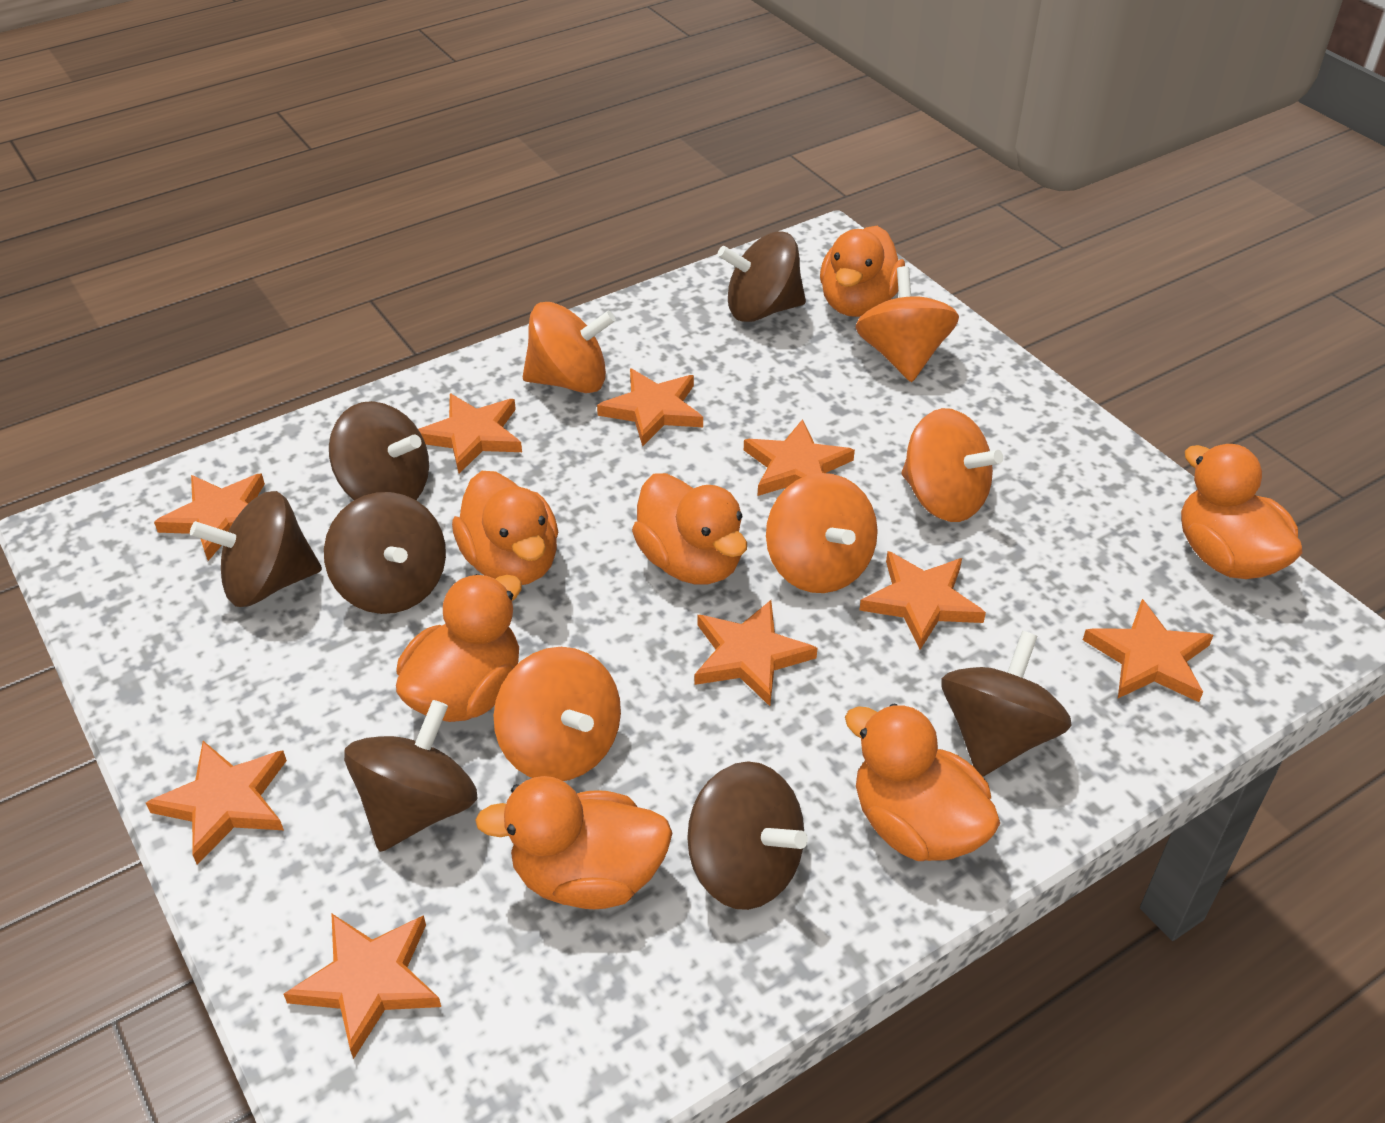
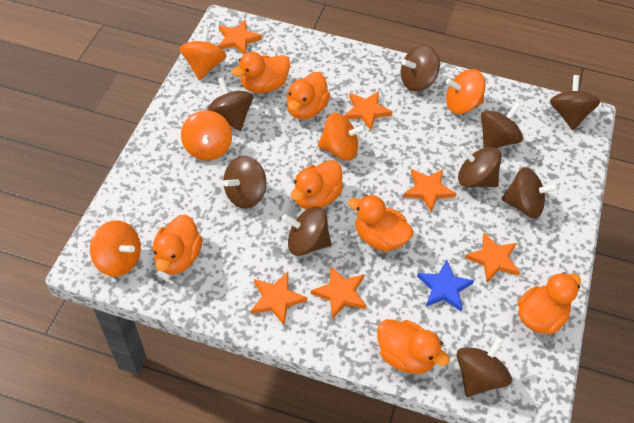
blue star: none = 0 -> [417,260,474,311] = 1
brown spinning top: [190,491,322,607] [324,492,446,614] [329,401,429,500] [344,700,478,852] [687,761,808,910] [718,232,806,322] [941,631,1072,777] = 7 -> [207,77,253,131] [223,156,266,209] [282,207,332,256] [401,45,440,92] [457,336,512,397] [458,146,501,188] [481,103,523,148] [502,167,559,219] [550,75,600,130] = 9
orange star: [146,741,287,865] [154,473,265,561] [284,913,441,1059] [418,394,522,473] [597,368,703,446] [694,600,817,706] [744,419,855,496] [859,551,986,650] [1083,599,1213,702] = 9 -> [218,20,262,54] [251,272,307,325] [311,266,366,319] [344,91,393,130] [404,169,456,212] [465,233,520,283] = 6

